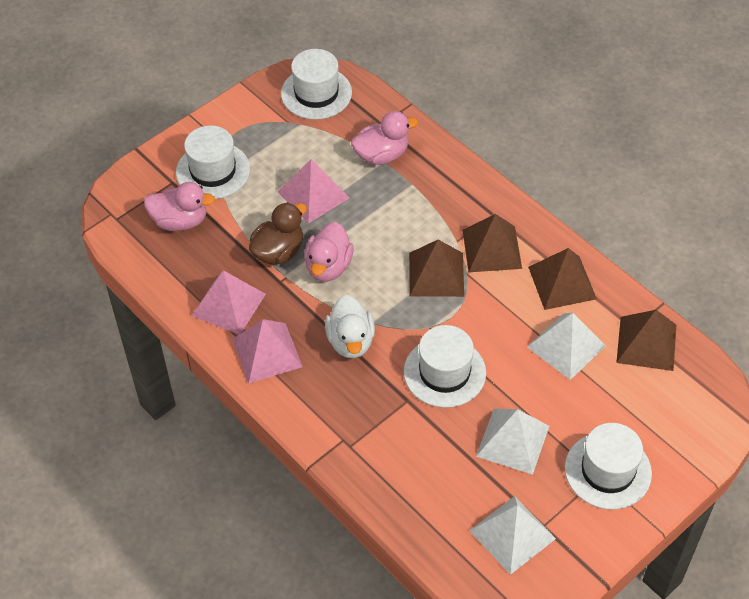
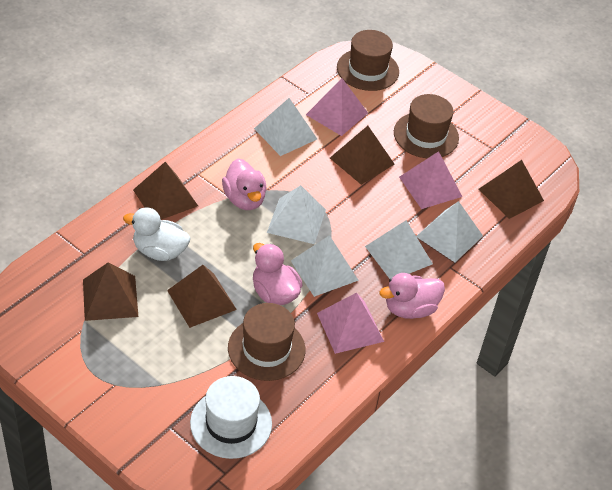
brown duck: [249,202,307,264] = 1 -> none = 0
brown hat: none = 0 -> [228,303,305,381] [337,30,399,91] [394,94,459,158] = 3
brown pyramid: [409,240,464,297] [463,214,522,272] [528,248,597,310] [616,310,676,371] = 4 -> [83,262,138,321] [133,162,198,220] [167,265,237,328] [330,126,394,185] [479,160,544,219] = 5
white hat: [176,125,250,199] [281,49,352,120] [404,325,486,408] [565,423,652,510] = 4 -> [190,376,272,459] = 1
white pyramid: [469,496,556,575] [476,409,549,475] [527,313,606,380] = 3 -> [254,98,317,156] [267,185,326,244] [291,235,359,297] [365,220,433,279] [416,201,483,262] = 5

